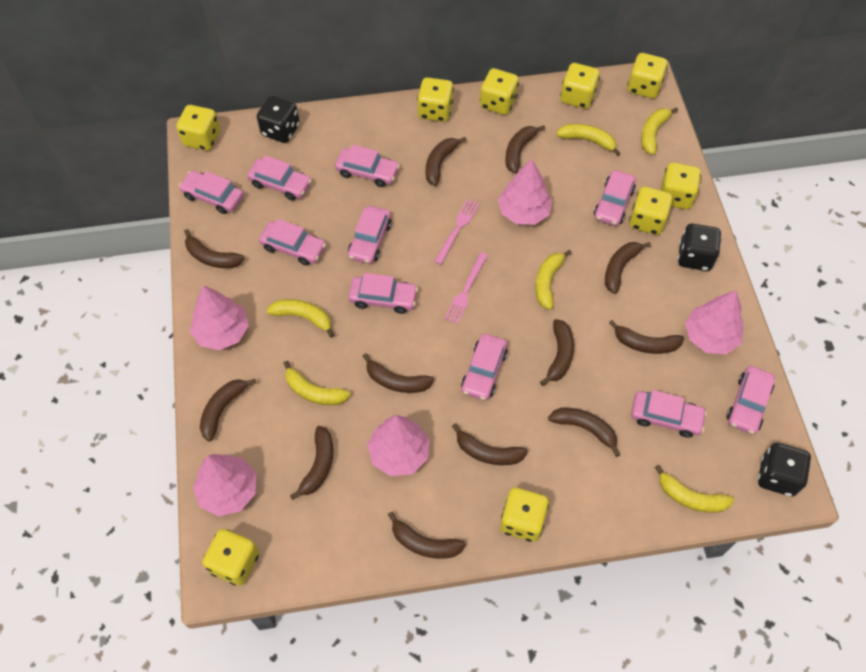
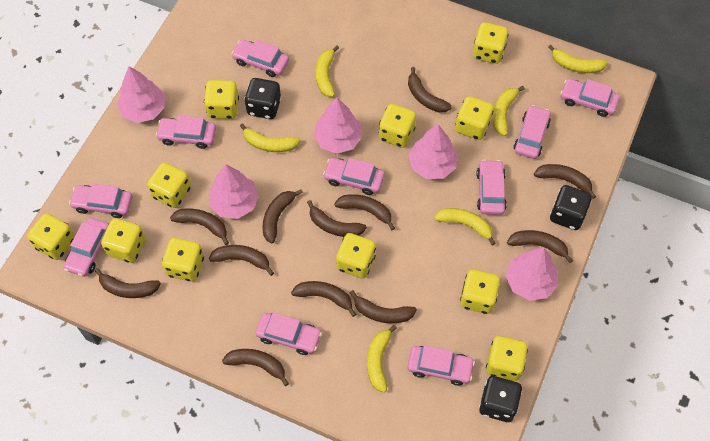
pink fork: [434,199,480,265] [444,252,488,324] = 2 -> none = 0
yellow dice: [176,105,220,151] [202,529,259,586] [417,77,454,122] [480,68,519,115] [500,488,549,542] [560,63,600,109] [627,53,668,98] [629,187,673,235] [661,162,701,209] = 9 -> [28,213,75,260] [101,218,145,263] [147,162,191,208] [162,238,204,282] [204,80,239,119] [336,233,376,279] [379,104,416,148] [455,96,494,140] [460,269,500,314] [473,22,509,64] [486,336,528,381] = 11

